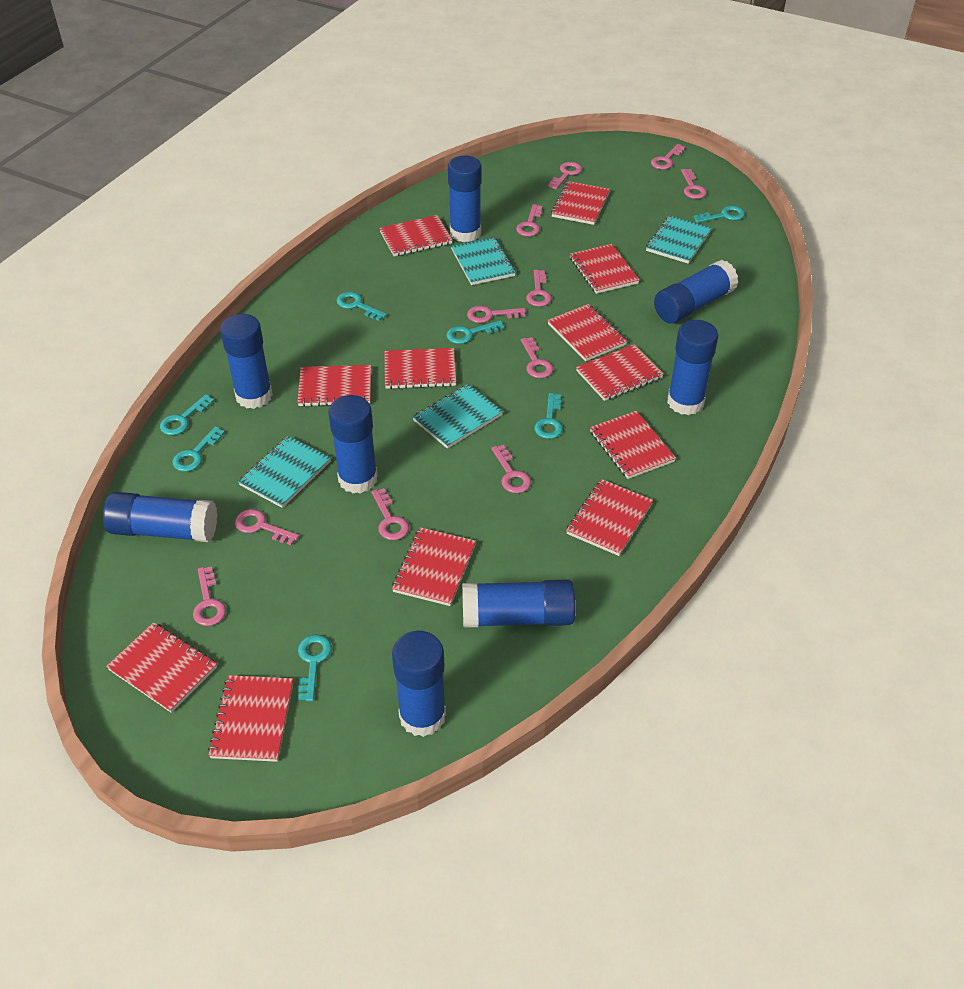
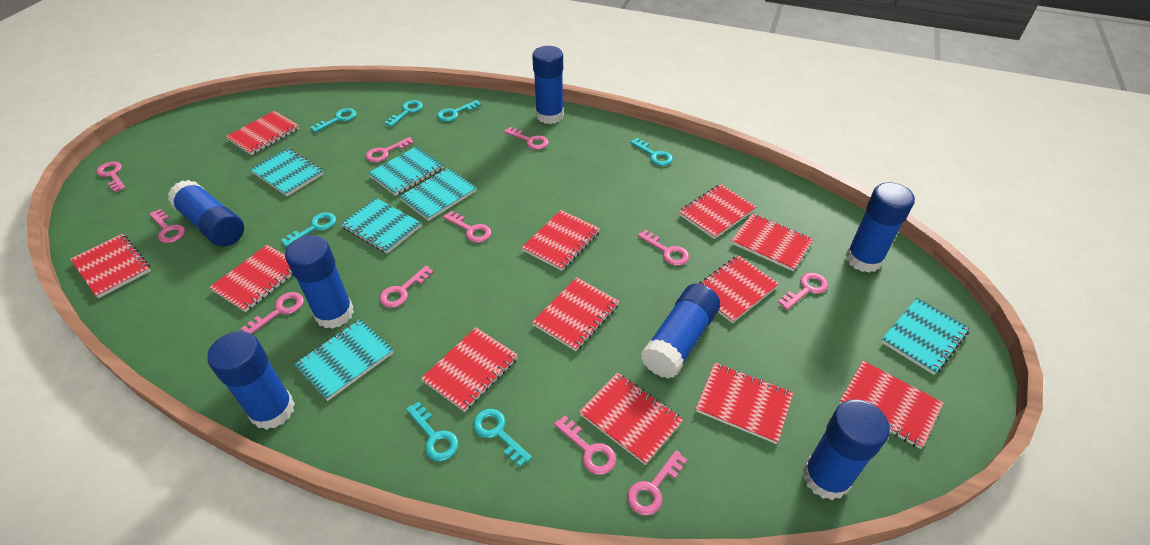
blue glue stick: [103,492,217,542] [220,314,273,409] [328,395,378,494] [392,631,446,737] [448,156,482,242] [462,580,575,628] [654,260,738,324] [667,320,718,415] = 8 -> [168,180,244,246] [207,331,295,430] [285,235,354,329] [532,46,564,124] [641,284,720,379] [803,399,890,500] [846,182,915,273] = 7
turquoise notebook: [238,436,331,508] [413,384,503,449] [451,237,516,285] [646,215,712,264] = 4 -> [250,148,324,196] [294,319,394,401] [341,198,422,253] [368,146,443,196] [399,168,477,221] [881,298,970,375] = 6

